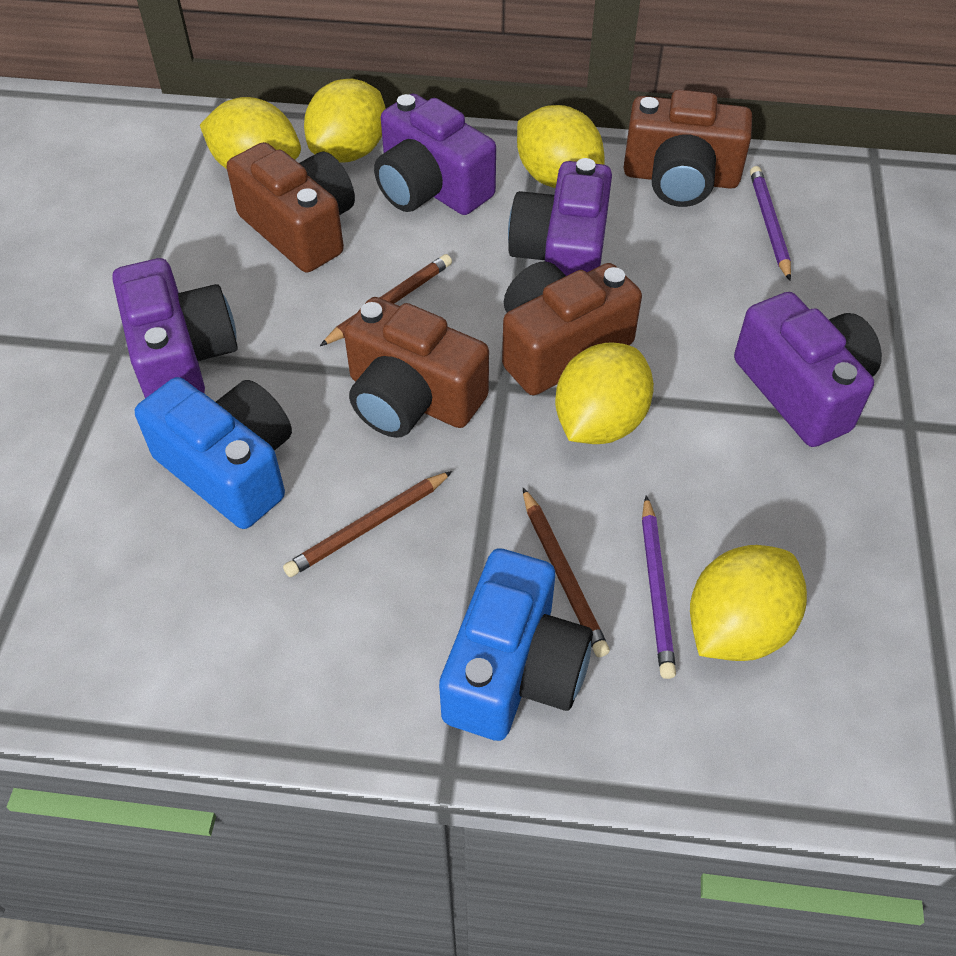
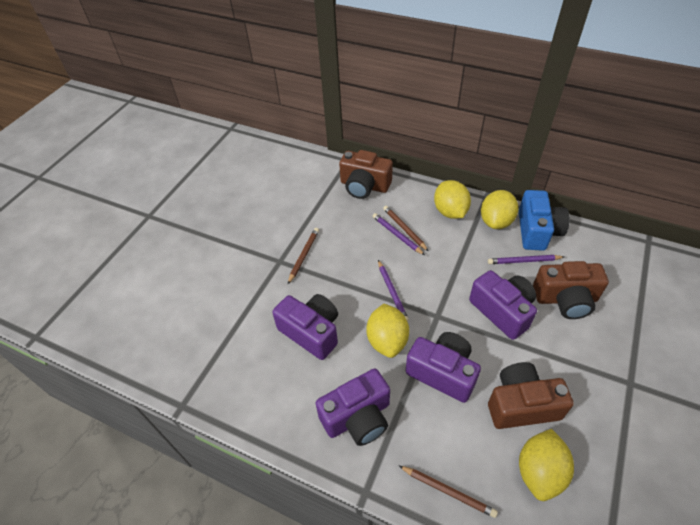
blue camera: [135,377,292,529] [439,548,593,741] = 2 -> [519,190,570,251] = 1
brown camera: [226,142,355,273] [344,297,489,438] [502,261,642,395] [623,90,752,207] = 4 -> [339,150,393,199] [488,362,574,429] [533,261,609,319] = 3
purple pencil: [642,495,676,679] [750,166,791,281] = 2 -> [372,213,425,255] [378,260,409,322] [488,255,564,264] = 3
yellow lemon: [200,97,301,169] [304,79,386,162] [517,105,605,188] [555,342,654,444] [690,545,807,661] = 5 -> [366,304,409,358] [434,180,471,219] [481,190,518,229] [519,429,574,501] = 4

